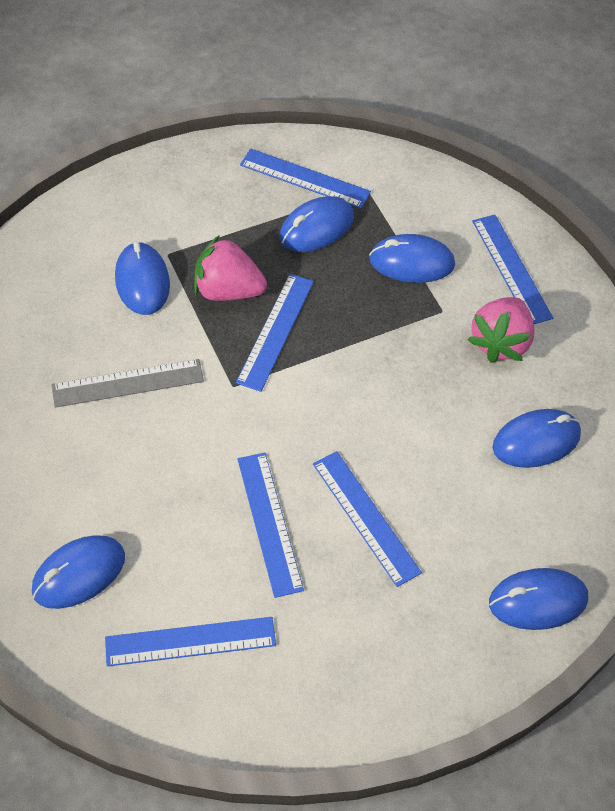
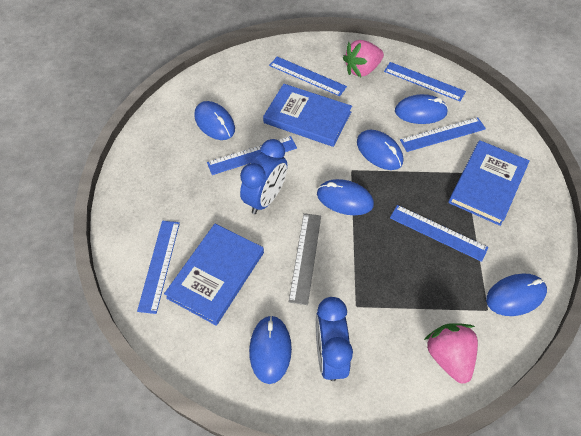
blue book: none = 0 -> [164,224,264,326] [263,84,352,147] [448,140,530,226] = 3
blue clock: none = 0 -> [240,139,287,214] [316,297,353,381] = 2

